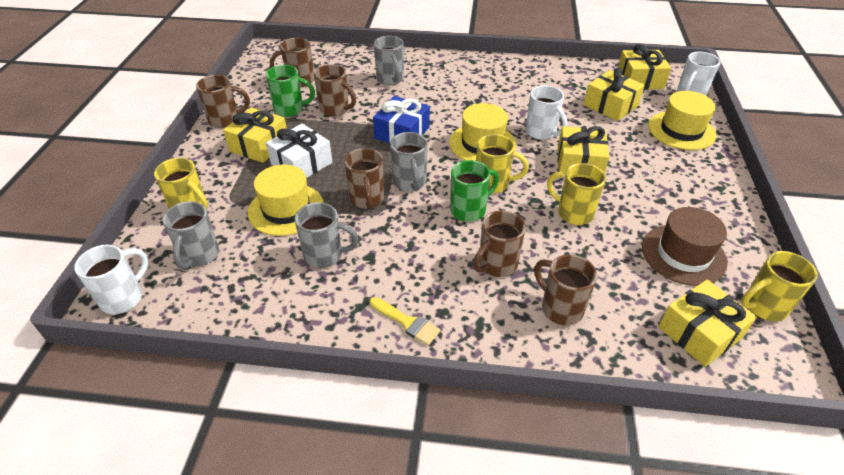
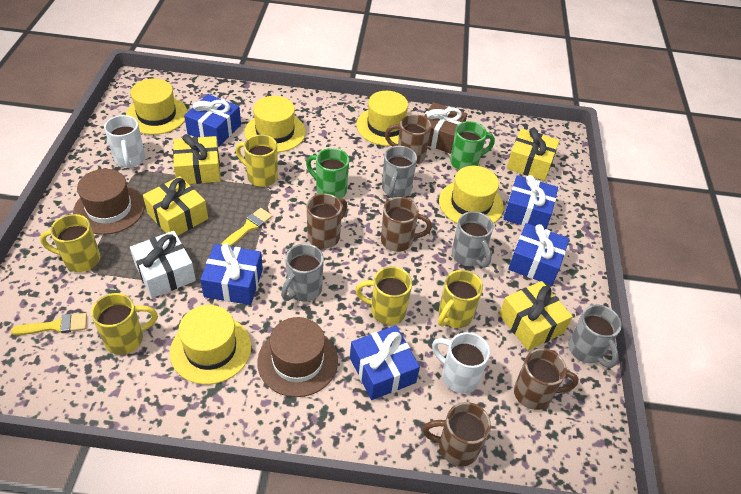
blue gift: [373,96,430,143] = 1 -> [184,94,241,147] [200,243,263,305] [350,326,420,400] [503,175,558,229] [508,223,569,286] = 5
brown gift: none = 0 -> [424,102,467,154] = 1
brown hat: [642,207,728,286] = 1 -> [73,169,145,235] [257,317,338,397] = 2
brown mug: [196,75,250,128] [270,38,314,87] [314,64,356,117] [345,148,384,209] [473,211,526,277] [534,255,597,325] = 6 -> [307,193,347,249] [381,197,432,252] [385,114,431,164] [422,402,491,467] [514,348,579,410] = 5
white mug: [74,245,148,314] [526,85,567,140] [676,52,720,96] = 3 -> [104,115,145,168] [432,332,490,394] = 2
yellow brush: [370,297,441,345] = 1 -> [11,313,87,335] [222,208,272,247] = 2
yellow gift: [223,108,287,163] [558,126,609,173] [584,67,645,121] [618,44,671,90] [658,279,757,367] = 5 -> [143,176,208,236] [173,134,221,184] [499,281,573,351] [507,128,559,181] = 4
yellow hat: [248,164,324,236] [449,103,516,161] [648,91,716,150] = 3 -> [126,79,187,135] [170,305,251,384] [245,96,306,152] [356,91,408,146] [439,166,504,224] = 5
yellow mug: [154,158,208,210] [476,134,529,193] [547,163,606,225] [741,251,817,321] = 4 -> [40,214,100,272] [91,293,157,355] [236,135,278,187] [355,266,412,325] [438,270,483,328] = 5

